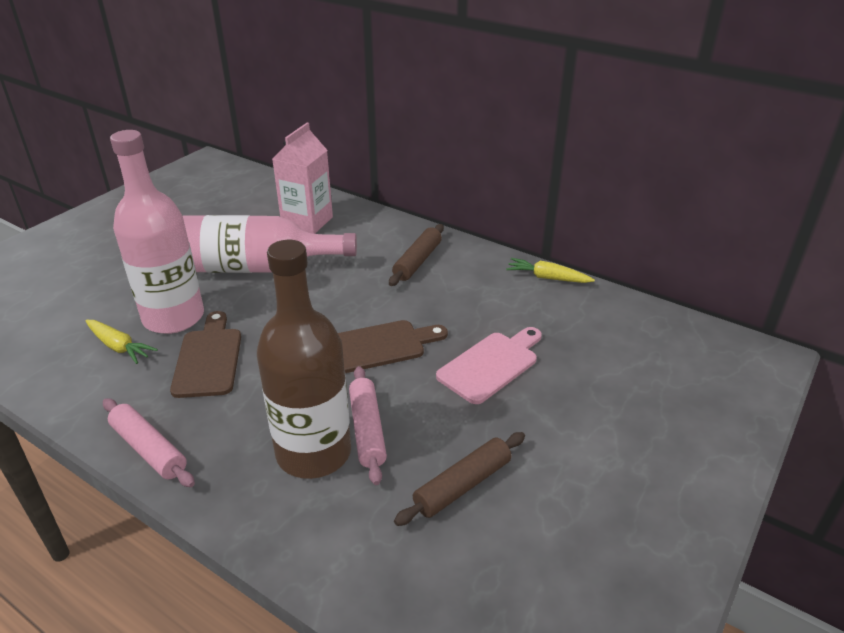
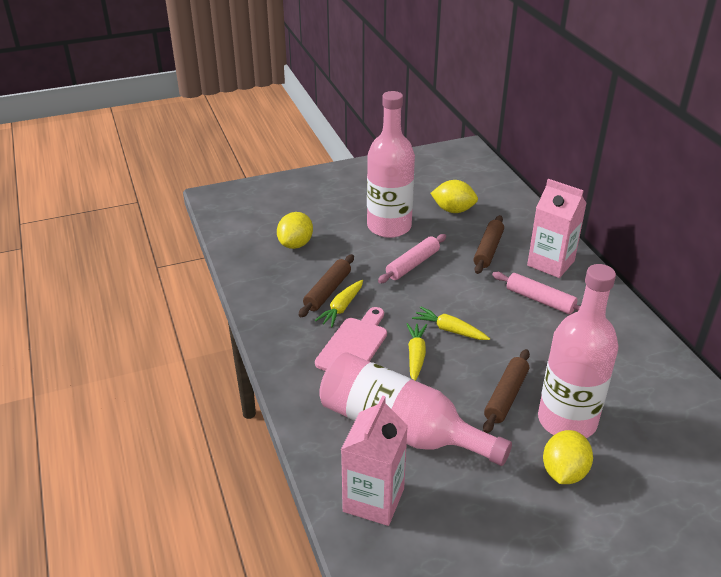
brown bottle: [257,240,351,479] = 1 -> none = 0
brown cutting board: [170,311,241,398] [338,320,448,373] = 2 -> none = 0
brown rolling pin: [389,224,444,286] [394,432,525,526] = 2 -> [299,254,354,317] [474,215,504,274] [483,349,530,433] = 3
pink bottle: [110,130,204,334] [183,215,357,273] = 2 -> [319,352,512,466] [367,91,415,238] [538,264,618,438] = 3
pink carton: [272,123,333,234] = 1 -> [341,395,408,526] [527,179,587,278] = 2
yellow carrot: [85,320,158,364] [506,258,595,283] = 2 -> [314,280,363,327] [407,323,427,381] [412,306,490,340] = 3
yellow lemon: none = 0 -> [277,212,313,249] [430,180,478,213] [543,430,593,484] = 3

